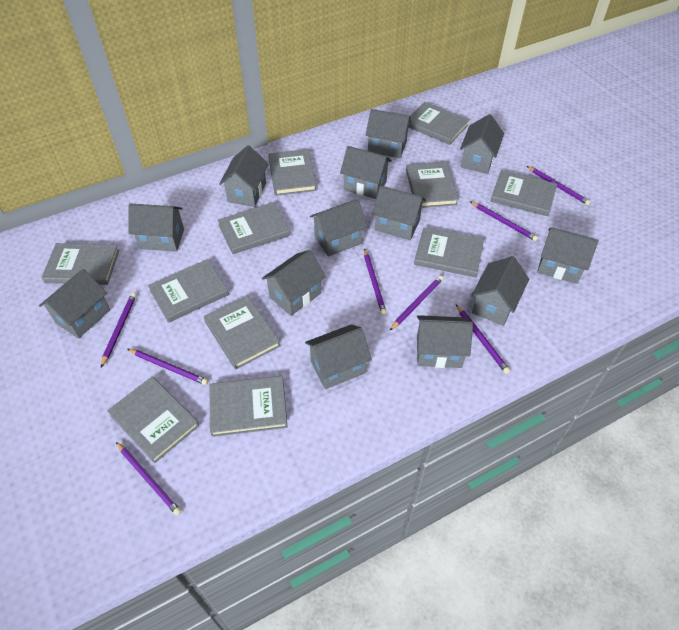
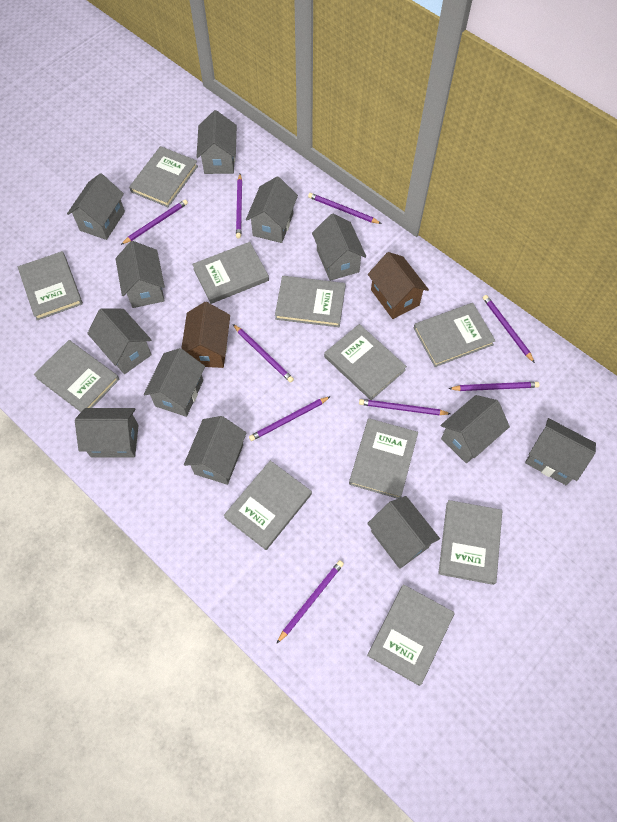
brown house: none = 0 -> [181,302,230,368] [368,252,429,319] = 2
grey house: [39,269,110,338] [128,203,184,252] [219,145,268,207] [262,250,326,316] [305,325,372,389] [310,199,367,257] [340,146,392,199] [366,109,412,158] [372,186,426,240] [417,315,473,368] [460,114,504,174] [471,256,529,326] [537,227,599,284] = 13 -> [67,173,125,240] [75,408,139,458] [87,309,152,374] [115,241,165,308] [144,348,205,417] [184,416,247,485] [196,110,237,174] [246,176,298,243] [312,214,366,281] [367,496,440,569] [440,395,510,463] [525,418,596,485] = 12
purple pencil: [101,293,136,367] [116,442,181,515] [128,349,208,385] [364,249,387,315] [390,275,443,330] [456,305,510,374] [470,201,538,241] [527,166,591,205] = 8 -> [121,199,188,245] [233,324,294,383] [236,174,242,238] [249,396,331,441] [276,560,344,644] [308,193,382,224] [359,399,451,415] [448,382,540,391] [483,295,535,363] = 9

